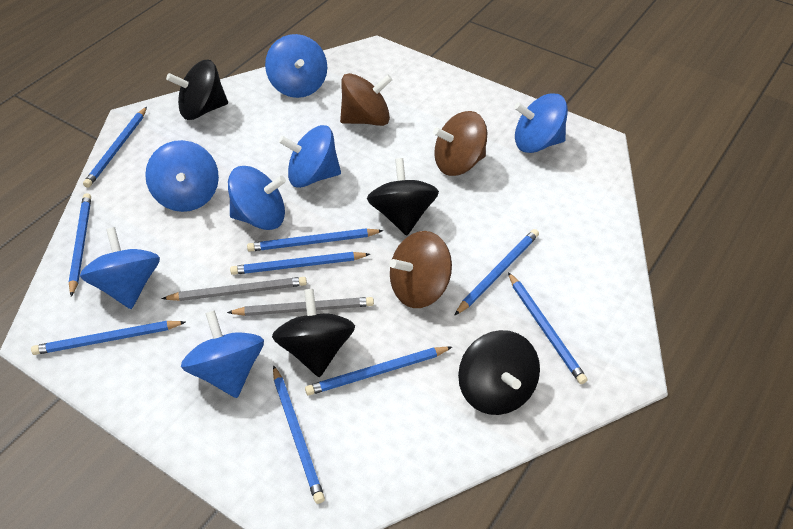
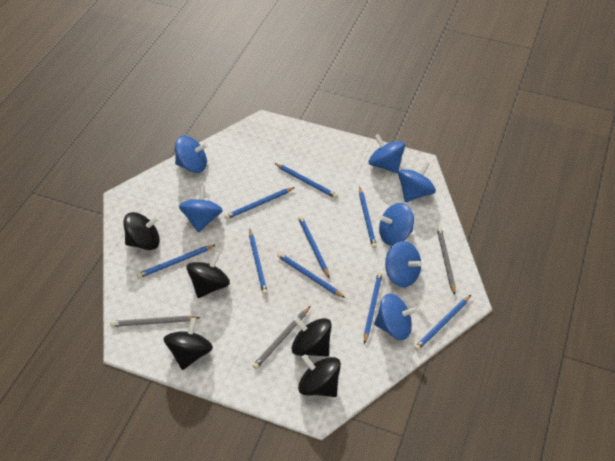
black spinning top: [166,60,228,120] [272,289,355,377] [367,158,439,236] [458,330,540,415] = 4 -> [123,212,160,250] [164,318,213,370] [187,252,230,298] [292,317,332,357] [298,354,341,397] = 5
brown spinning top: [340,73,393,126] [390,231,452,308] [433,111,487,176] = 3 -> none = 0
grey pencil: [161,277,307,301] [227,297,374,316] = 2 -> [110,316,200,327] [253,306,310,369] [437,227,456,295] = 3

